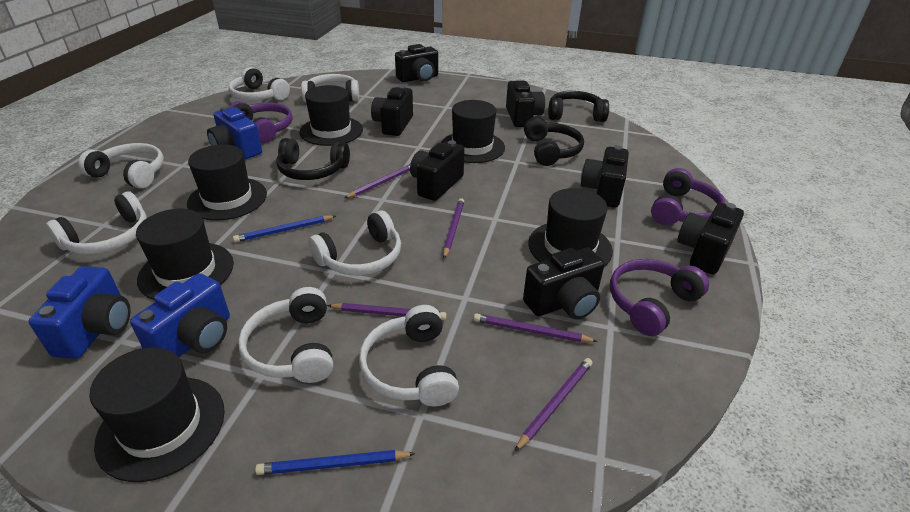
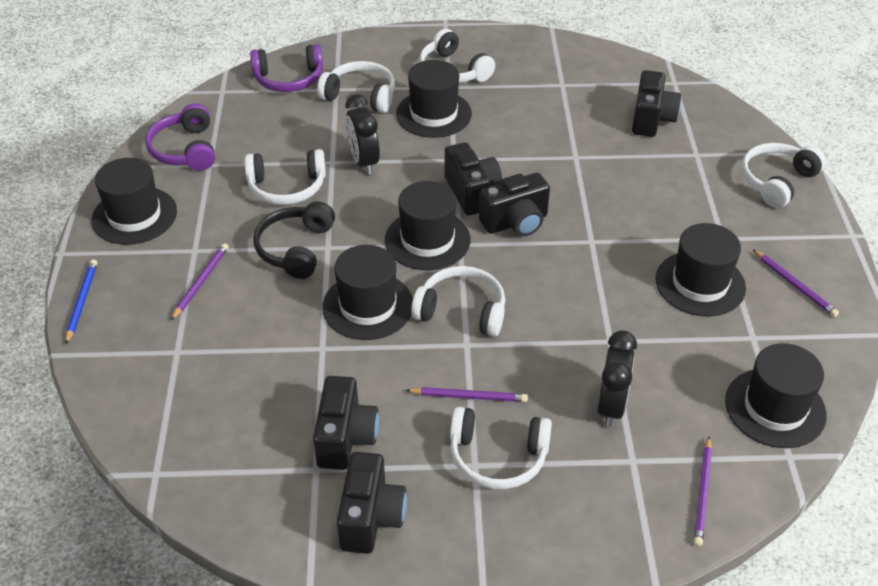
black camera: [371,85,413,136] [395,44,438,82] [410,140,465,201] [506,80,545,127] [523,248,605,319] [581,145,629,208] [677,203,744,275] = 7 -> [313,376,379,470] [337,452,407,554] [445,142,502,215] [479,172,550,236] [632,70,681,137] = 5
black clock: none = 0 -> [346,94,380,175] [597,330,637,427] = 2
black headphones: [276,138,350,180] [524,117,584,166] [548,91,609,122] = 3 -> [253,201,335,279] = 1
blue camera: [29,266,131,359] [130,273,230,357] [207,106,262,159] = 3 -> none = 0
blue pencil: [233,216,336,242] [255,450,416,475] = 2 -> [66,259,97,344] = 1
purple headphones: [230,101,293,143] [610,259,709,336] [651,168,725,225] = 3 -> [145,104,215,171] [250,44,323,92] = 2
purple pencil: [327,303,447,320] [345,164,410,198] [443,198,464,259] [474,313,598,342] [514,358,593,452] = 5 -> [171,243,229,320] [406,387,528,402] [694,436,712,546] [753,249,839,317] = 4
white headphones: [46,192,147,254] [78,143,164,189] [229,67,290,101] [238,287,333,383] [301,74,359,102] [309,210,401,276] [359,305,459,407] = 7 -> [245,149,326,205] [317,61,395,113] [411,266,505,337] [420,29,495,83] [450,407,552,489] [741,143,826,208] = 6

